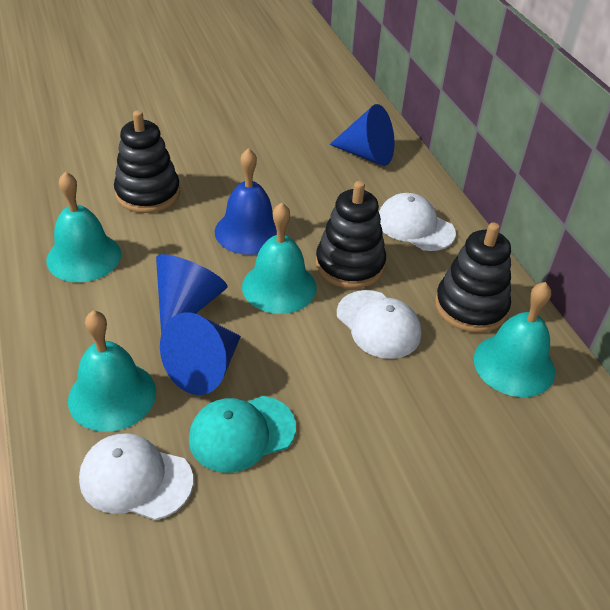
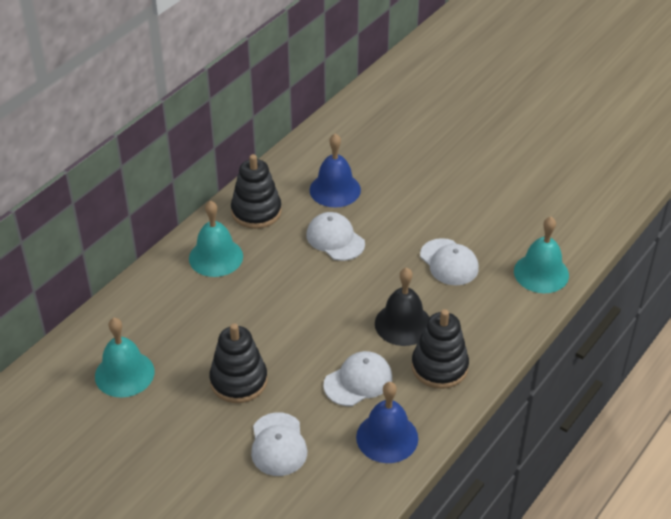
black bell: none = 0 -> [375,267,430,346] = 1
blue bell: [215,148,277,255] = 1 -> [310,134,361,207] [356,382,418,463] = 2
blue cone: [156,254,228,334] [160,312,241,395] [330,104,395,166] = 3 -> none = 0
turquoise bell: [47,172,121,282] [68,310,156,432] [242,202,317,314] [474,282,555,397] = 4 -> [95,318,154,398] [189,200,243,277] [514,217,569,293] = 3
turquoise cap: [189,396,296,473] = 1 -> none = 0
white cap: [79,433,193,520] [337,290,421,359] [379,193,456,251] = 3 -> [251,412,307,476] [306,212,365,261] [323,351,392,406] [420,238,479,285] = 4

